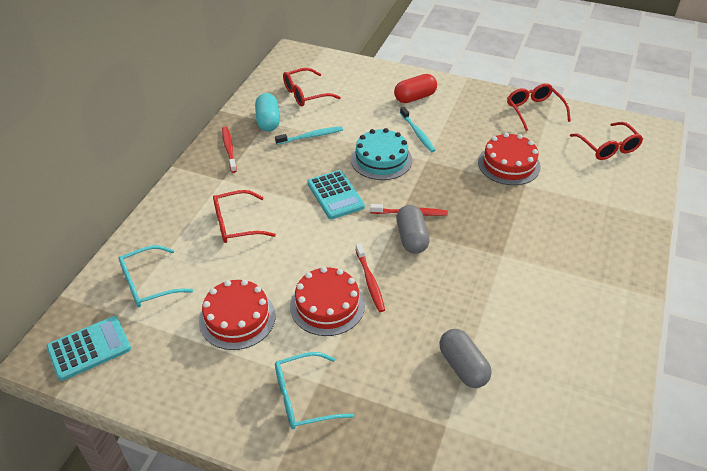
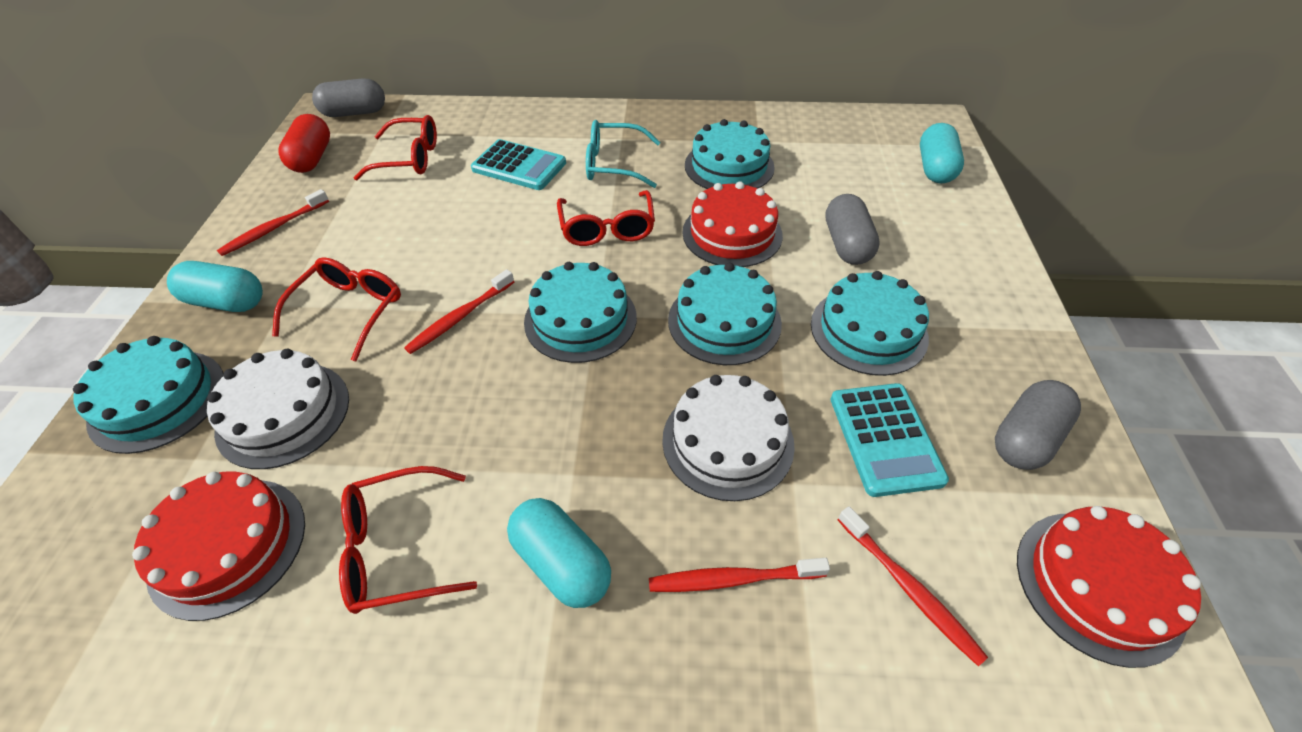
grey capsule: [396,205,430,254] [439,329,492,388] = 2 -> [312,78,385,117] [825,194,880,265] [995,380,1081,470] = 3
red toothbrush: [222,126,237,173] [356,243,385,312] [370,204,448,216] = 3 -> [217,189,329,256] [404,269,514,354] [649,558,830,592] [838,506,988,666] = 4
turquoise cake: [351,128,412,180] = 1 -> [73,336,223,454] [524,262,637,363] [668,263,782,365] [685,119,775,189] [811,271,929,376] = 5
turquoise capsule: [255,93,280,132] = 1 -> [167,261,263,312] [507,498,611,608] [920,123,964,183] = 3
turquoise glasses: [118,245,193,307] [275,352,354,429] = 2 -> [586,120,660,188] = 1
turquoise toothbrush: [275,126,343,145] [400,107,436,152] = 2 -> none = 0
white cake: none = 0 -> [207,349,349,469] [662,375,795,501] = 2

